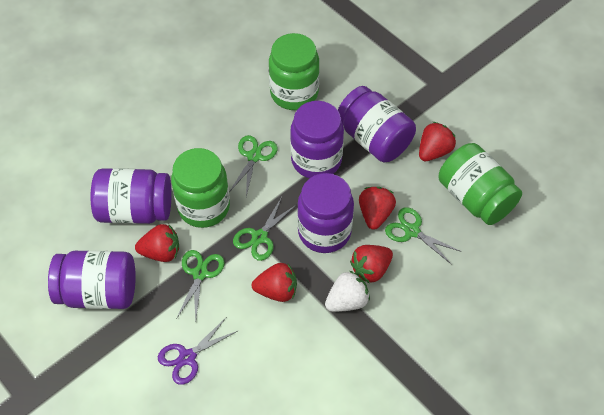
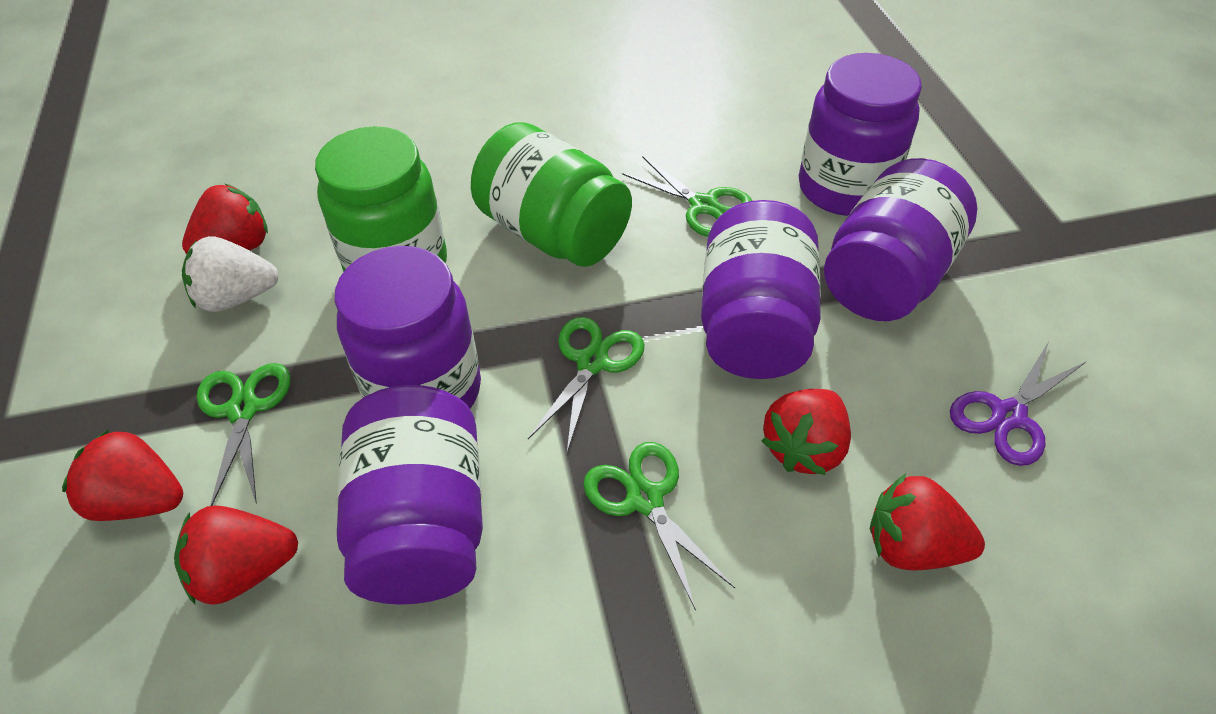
green jar: [171,148,230,228] [269,33,319,110] [439,143,522,225] = 3 -> [315,126,447,272] [471,122,632,267] = 2

